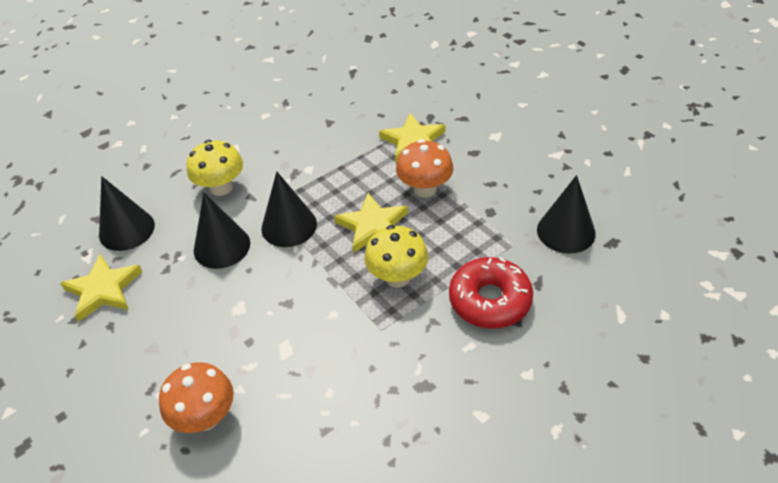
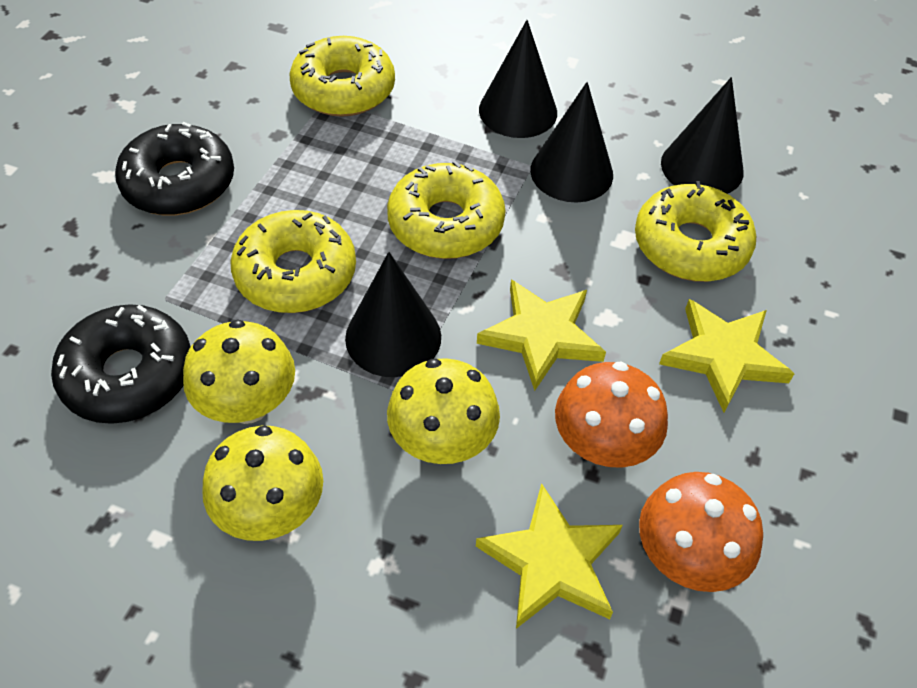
black donut: none = 0 -> [51,304,191,424] [115,122,234,216] = 2
red donut: [449,257,533,329] = 1 -> none = 0
yellow donut: none = 0 -> [230,210,356,313] [289,36,395,117] [387,161,505,259] [635,181,756,282] = 4
yellow mushroom: [186,140,243,196] [364,225,428,288] = 2 -> [183,319,295,424] [202,426,323,541] [387,358,500,464] = 3

